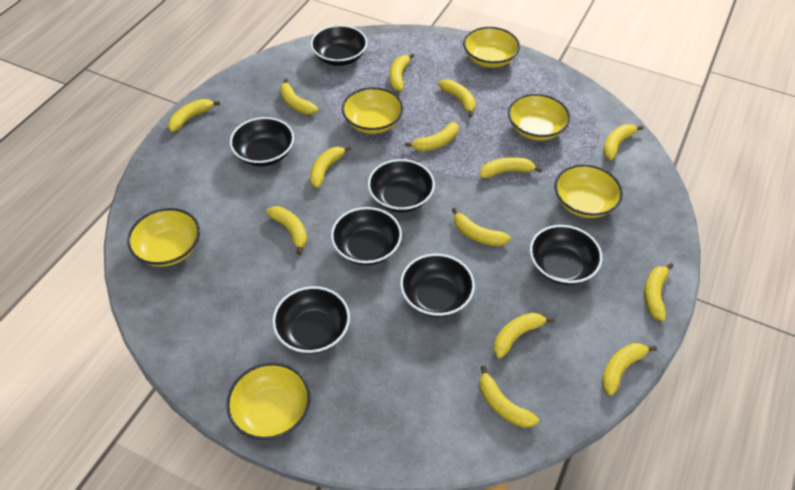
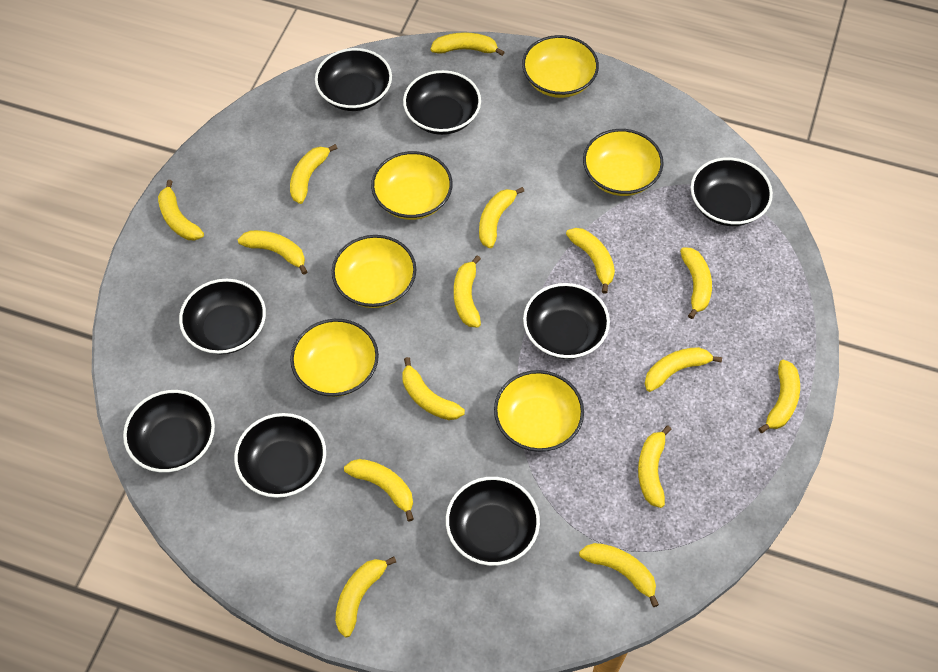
black bowl: [230,117,294,166] [272,286,350,354] [311,25,367,66] [331,207,402,265] [368,159,435,212] [400,253,475,317] [530,225,602,285] = 7 -> [123,390,215,473] [179,279,266,354] [234,413,326,498] [315,48,392,111] [403,70,481,135] [446,477,540,566] [523,283,610,359] [691,157,773,226] = 8
yellow banana: [168,99,220,132] [266,206,307,255] [280,78,318,114] [310,146,351,188] [389,53,414,91] [405,122,458,151] [438,79,476,117] [452,208,511,246] [480,157,542,178] [480,365,539,428] [494,313,554,359] [601,343,657,395] [603,124,643,160] [644,263,674,321] = 14 -> [158,180,204,241] [238,230,308,275] [290,144,337,204] [335,556,396,637] [344,459,414,522] [402,357,465,420] [431,32,505,56] [454,255,481,328] [479,187,524,248] [566,228,615,294] [579,543,659,607] [638,425,672,508] [645,347,722,392] [680,247,712,319] [758,360,800,433] = 15

